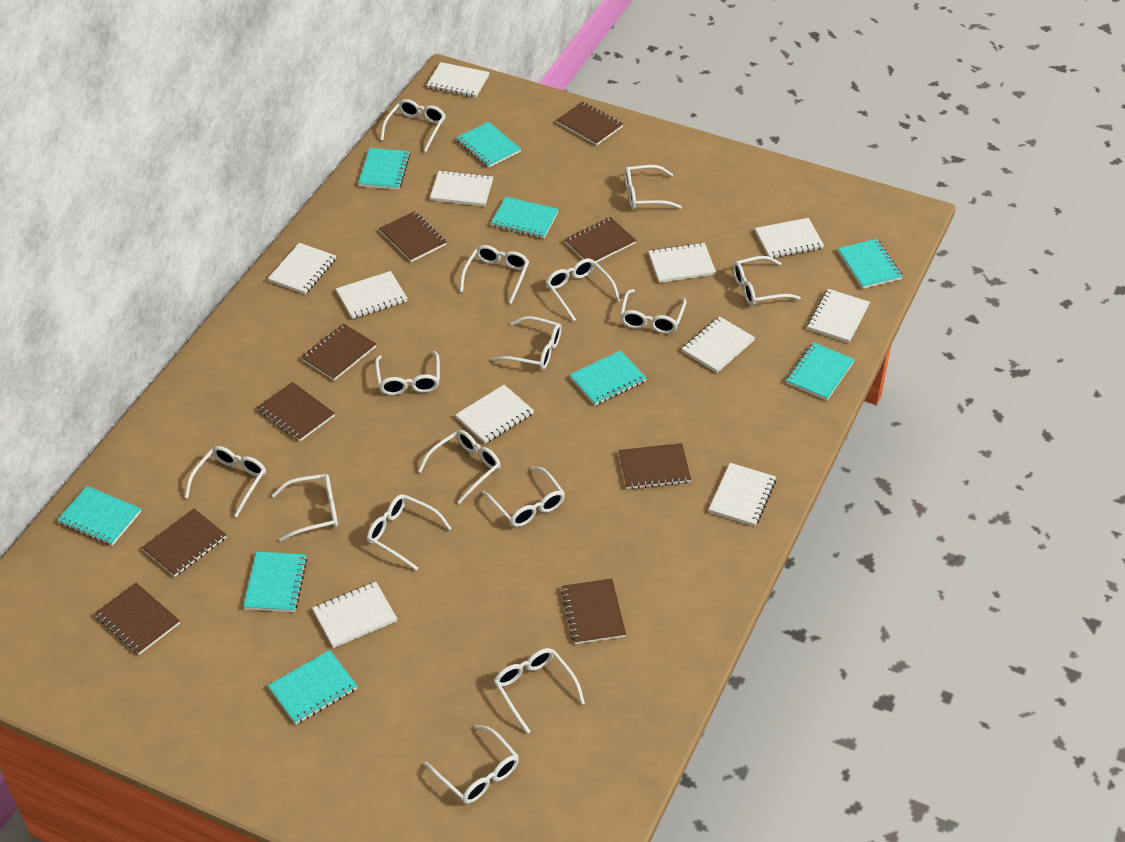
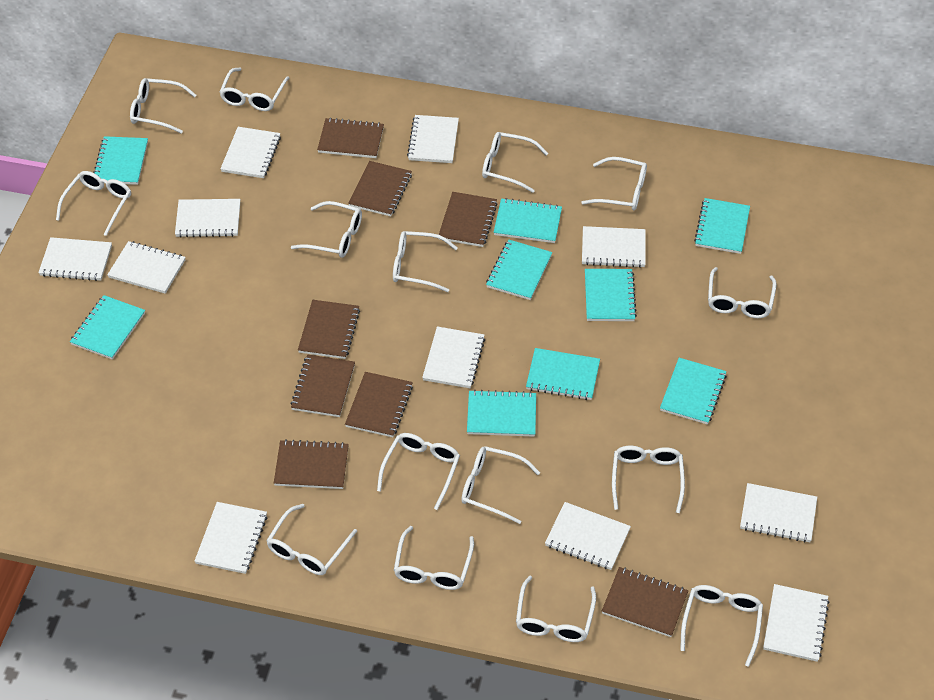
brown notebook: [95,583,180,655] [142,509,226,577] [257,382,335,441] [301,324,376,381] [379,211,446,262] [557,102,623,145] [561,579,626,644] [564,217,636,263] [618,443,691,489] = 9 -> [274,439,349,489] [290,354,355,417] [298,300,360,359] [317,118,384,158] [345,372,413,437] [348,161,412,216] [439,192,498,247] [602,567,688,637] = 8

